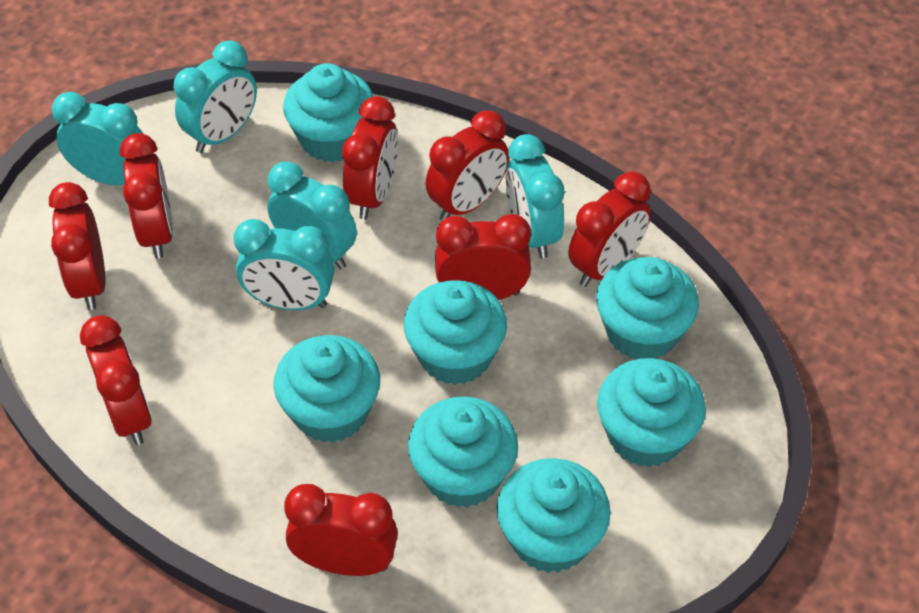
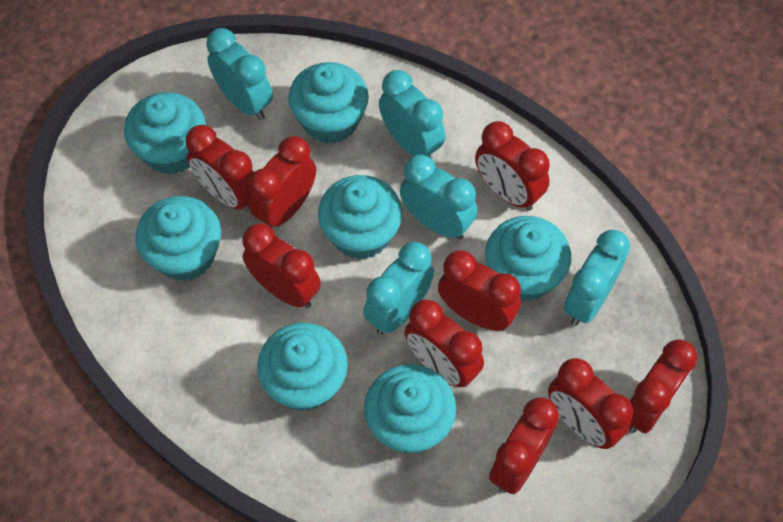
red clock: [49,182,106,310] [80,315,152,445] [120,133,173,259] [284,484,398,576] [342,96,398,219] [425,110,509,221] [435,214,531,300] [568,172,651,287] = 8 -> [186,125,254,212] [242,223,321,308] [248,136,316,229] [404,299,484,387] [438,250,521,331] [475,121,550,211] [489,397,559,494] [548,358,633,449] [629,339,698,434] = 9

